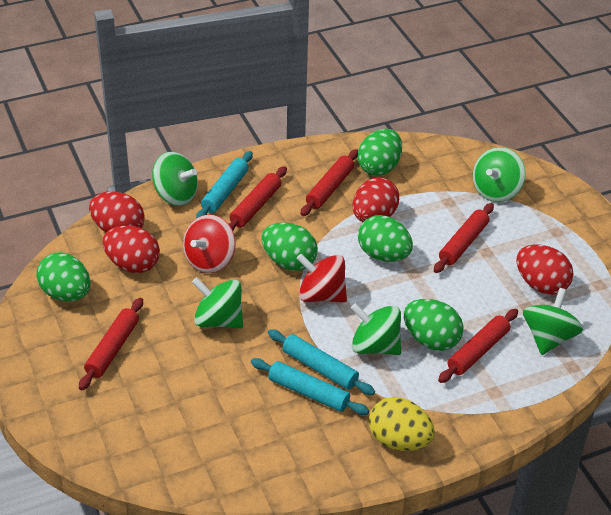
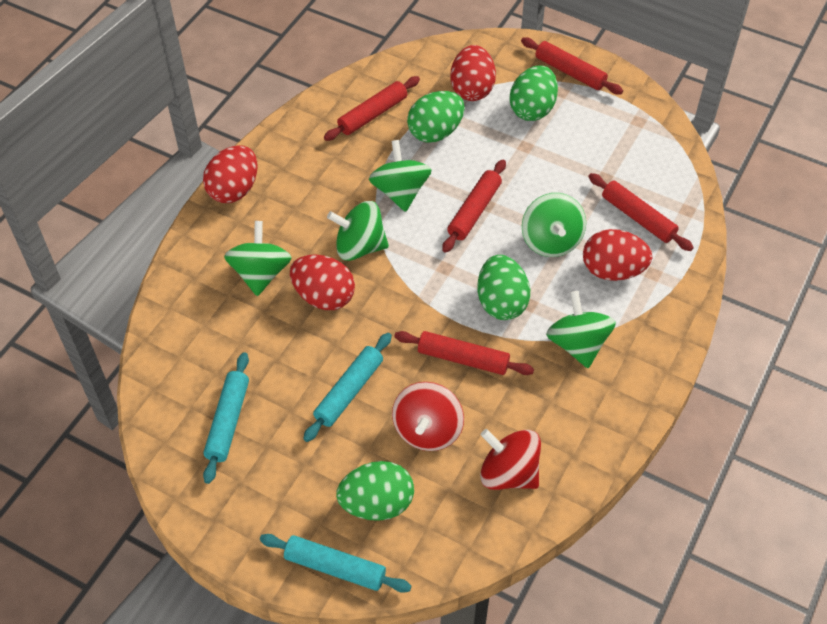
green egg: [36,252,90,302] [262,222,318,270] [358,129,402,176] [358,215,413,262] [404,299,463,351] = 5 -> [336,461,414,521] [407,91,465,143] [478,255,530,320] [509,65,558,121] = 4
yellow egg: [369,397,435,451] = 1 -> none = 0

